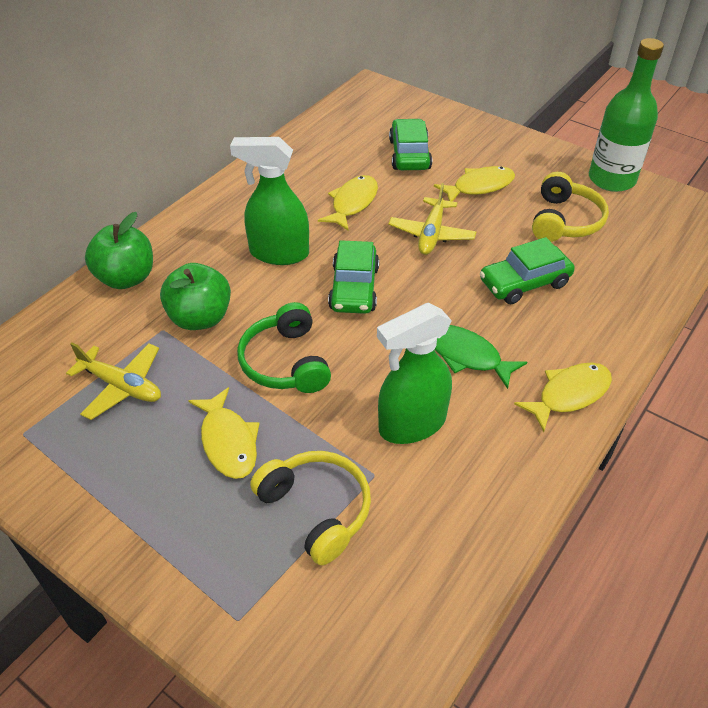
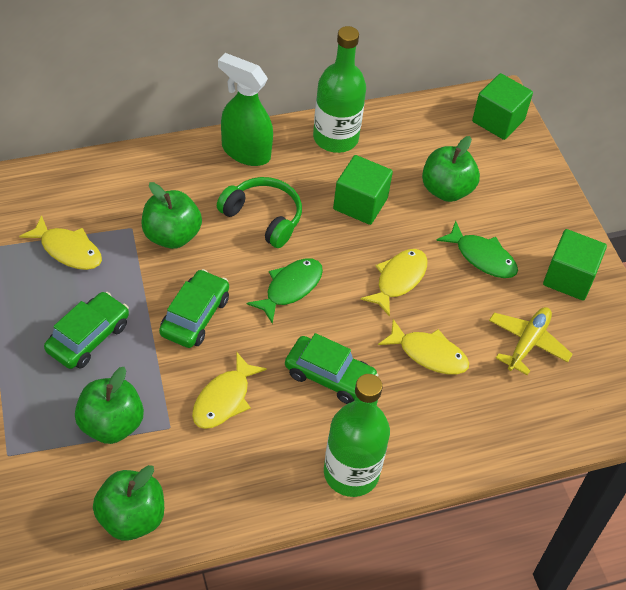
green apple: [85,212,153,289] [160,263,231,330] = 2 -> [75,367,144,444] [93,465,164,541] [142,182,202,249] [422,136,480,202] = 4
green bottle: [589,38,664,192] = 1 -> [313,26,366,153] [324,374,390,497] = 2
green cube: none = 0 -> [333,155,393,225] [472,73,533,140] [543,229,607,300] = 3
green fish: [435,325,527,389] = 1 -> [247,258,323,324] [436,221,518,278] = 2
green spray bottle: [230,137,309,265] [377,303,452,444] = 2 -> [218,53,273,166] = 1
yellow headphones: [250,451,371,565] [532,172,609,242] = 2 -> none = 0
yellow plane: [66,342,161,420] [388,183,476,255] = 2 -> [489,307,573,375] = 1

